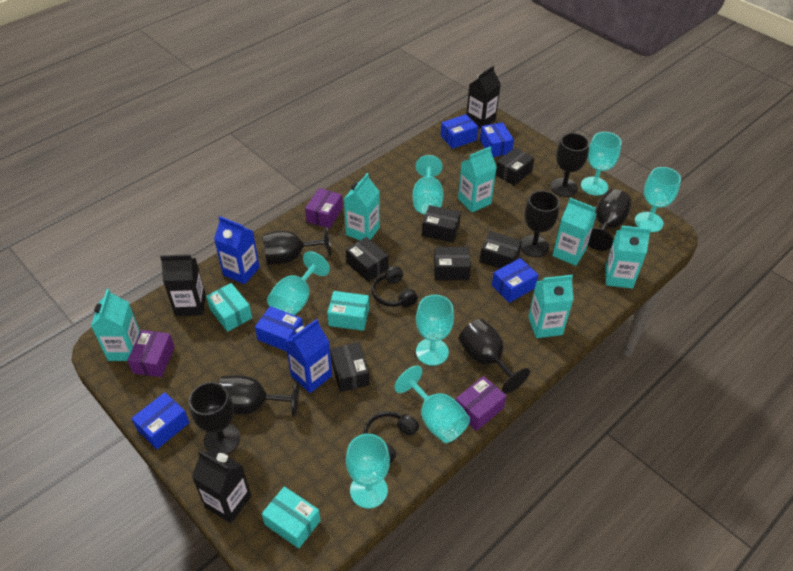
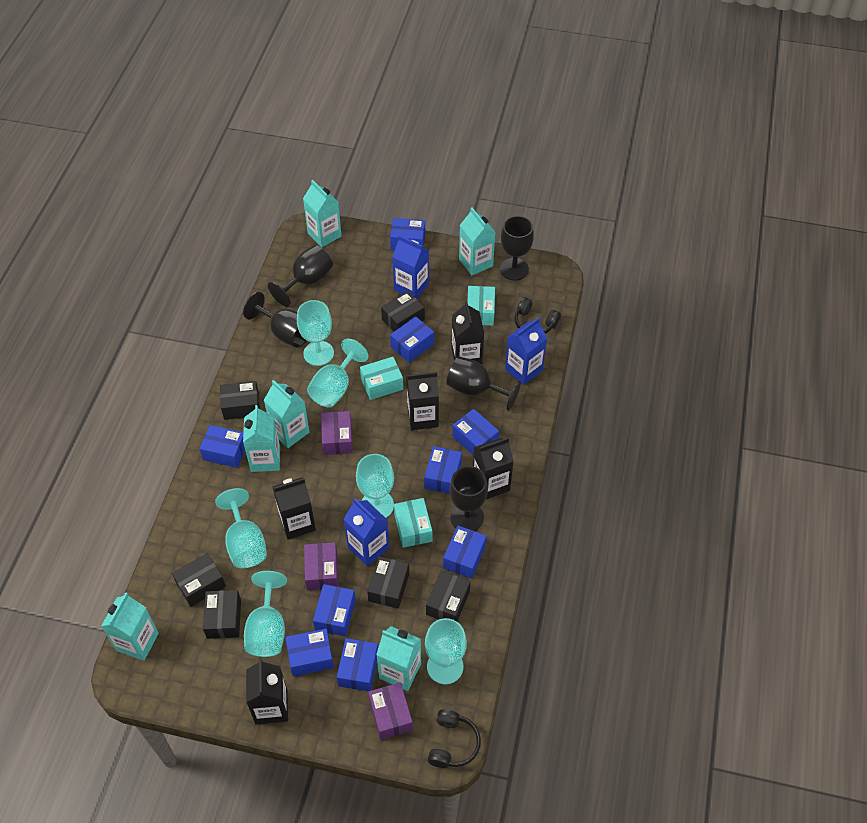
black carton: [160,254,206,316] [192,449,251,523] [466,66,501,129] = 3 -> [246,659,288,724] [272,477,316,540] [406,372,439,430] [451,301,484,365] [473,437,514,499] = 5
black goblet: [189,382,240,455] [219,375,299,417] [262,226,331,264] [458,319,530,394] [521,190,560,257] [551,133,589,197] [588,189,631,251] = 7 -> [243,292,307,347] [268,245,333,307] [446,356,521,411] [449,466,488,531] [500,216,534,281] = 5
blue box: [131,392,189,449] [255,306,303,352] [441,114,478,149] [480,122,514,157] [492,258,538,303] = 5 -> [199,425,245,468] [286,629,334,676] [313,584,356,636] [337,638,378,691] [390,218,425,250] [390,316,434,363] [424,446,462,494] [443,526,487,579] [452,409,499,456] = 9
blue carton: [214,216,260,284] [285,319,332,393] = 2 -> [344,498,389,566] [392,235,429,299] [505,317,547,385] = 3
turquoise goblet: [267,251,330,315] [346,434,390,508] [394,365,470,443] [413,155,444,214] [416,295,454,366] [581,132,622,196] [635,167,681,232] = 7 -> [215,488,267,568] [244,571,287,657] [297,300,334,366] [307,339,369,408] [356,454,394,518] [425,618,467,684] = 6

